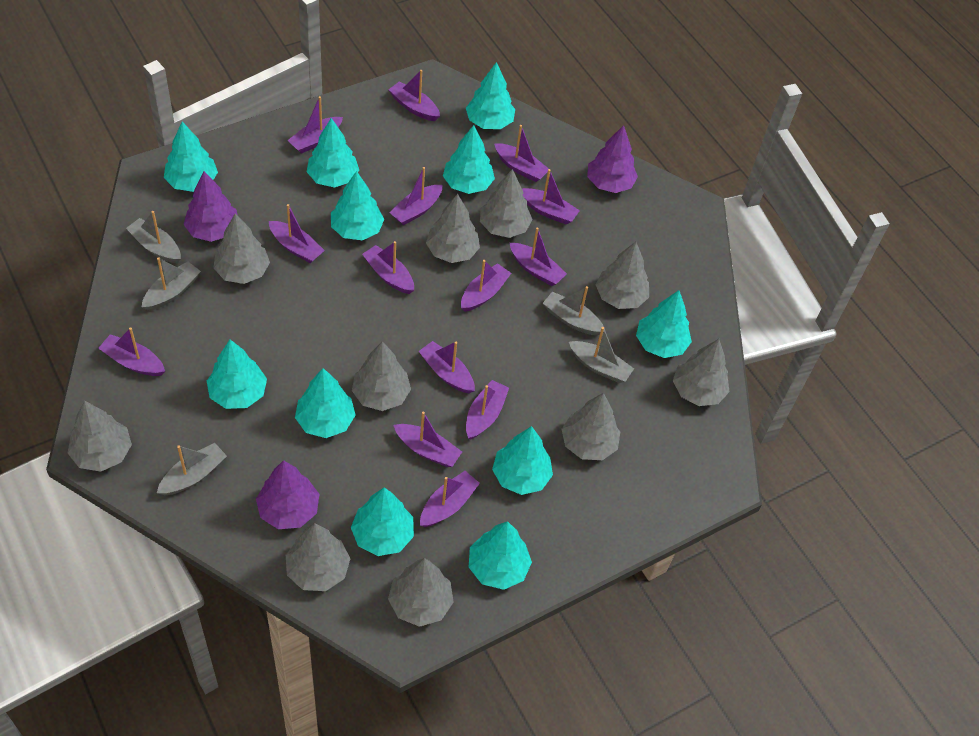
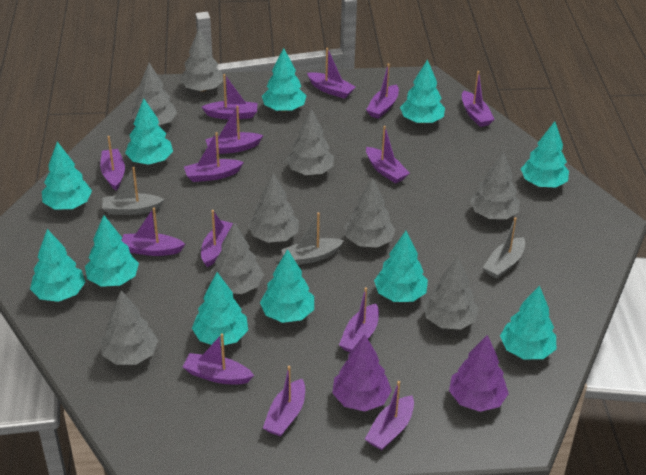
grey boat: [126,211,181,263] [142,257,201,311] [157,443,227,495] [543,286,606,335] [569,327,634,383] = 5 -> [102,167,165,215] [281,212,344,265] [483,217,525,279] = 3
grey tree: [68,400,132,472] [213,213,270,284] [286,523,351,591] [352,341,411,411] [388,558,454,627] [426,194,480,263] [480,169,533,238] [561,393,620,460] [596,242,649,309] [673,339,729,406] = 10 -> [101,290,158,365] [131,63,177,126] [180,29,223,92] [211,223,264,294] [248,173,299,243] [286,109,334,175] [344,178,396,248] [423,257,479,330] [470,151,520,219] = 9
purple tree: [184,171,238,242] [256,460,319,529] [587,125,638,193] = 3 -> [332,334,392,412] [449,335,509,412] = 2

